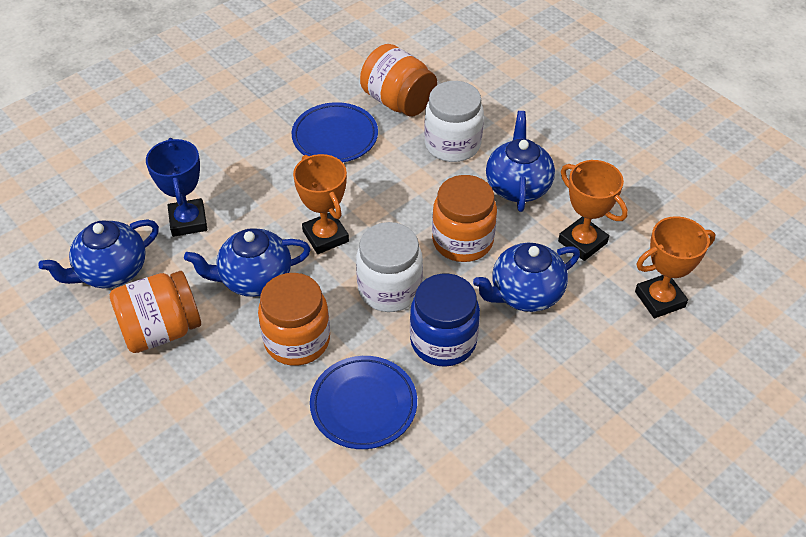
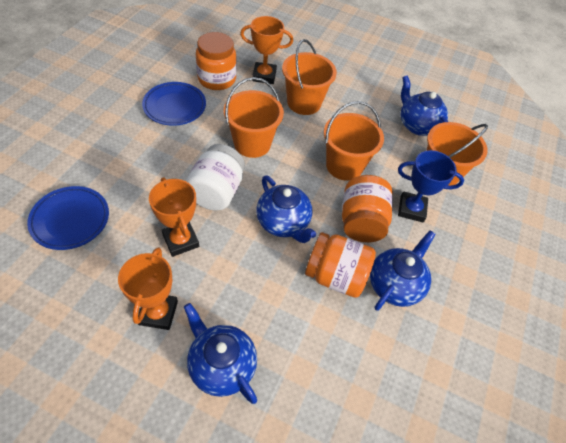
blue jar: [410,274,480,367] = 1 -> none = 0
orange bucket: none = 0 -> [224,77,284,158] [282,39,337,115] [324,101,384,181] [426,122,488,185] = 4
orange jar: [110,271,201,353] [258,273,330,366] [360,44,437,117] [432,175,497,262] = 4 -> [196,32,236,90] [305,232,376,298] [342,175,393,242] = 3
white jar: [356,222,423,312] [424,81,484,162] = 2 -> [185,144,245,211] = 1

